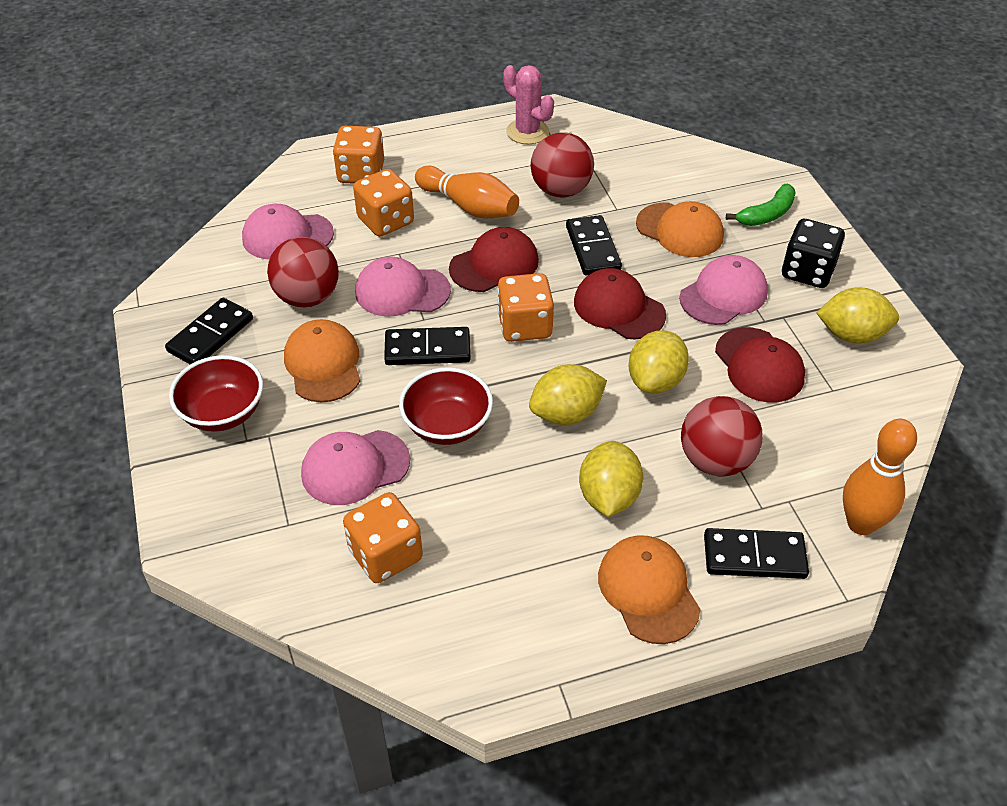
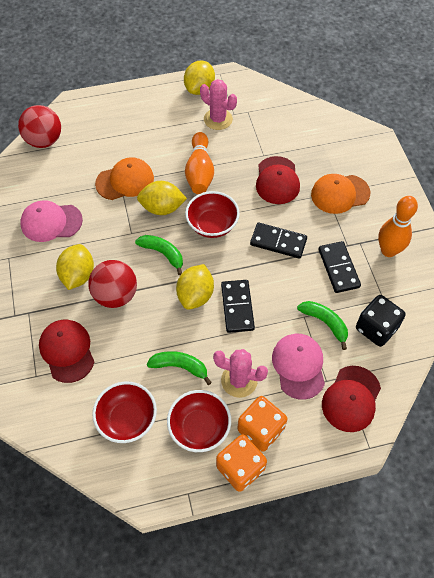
black domino: [165,298,253,364] [384,327,470,365] [566,215,622,276] [704,528,809,579] = 4 -> [221,280,255,333] [250,223,307,259] [318,241,361,293] = 3
green banana: [726,184,796,226] = 1 -> [135,235,183,275] [147,351,212,385] [297,301,348,350] = 3
orange cap: [284,319,360,402] [598,535,701,644] [636,201,724,257] = 3 -> [95,157,154,200] [311,174,370,214] = 2
orange dice: [333,126,384,184] [343,492,423,583] [353,169,414,237] [497,273,554,342] = 4 -> [216,435,267,492] [238,396,287,452] = 2
pink cactus: [503,65,554,144] = 1 -> [200,79,237,130] [213,349,268,398] = 2
pink cap: [242,204,334,259] [301,430,410,505] [355,256,451,317] [679,255,768,325] = 4 -> [20,200,83,242] [272,334,325,400] = 2
red ball: [267,237,339,307] [531,132,594,198] [681,396,763,476] = 3 -> [18,105,61,148] [88,260,137,308] = 2
red bowl: [169,355,263,432] [399,367,493,445] = 2 -> [92,381,157,443] [167,390,231,452] [185,191,240,238] = 3

